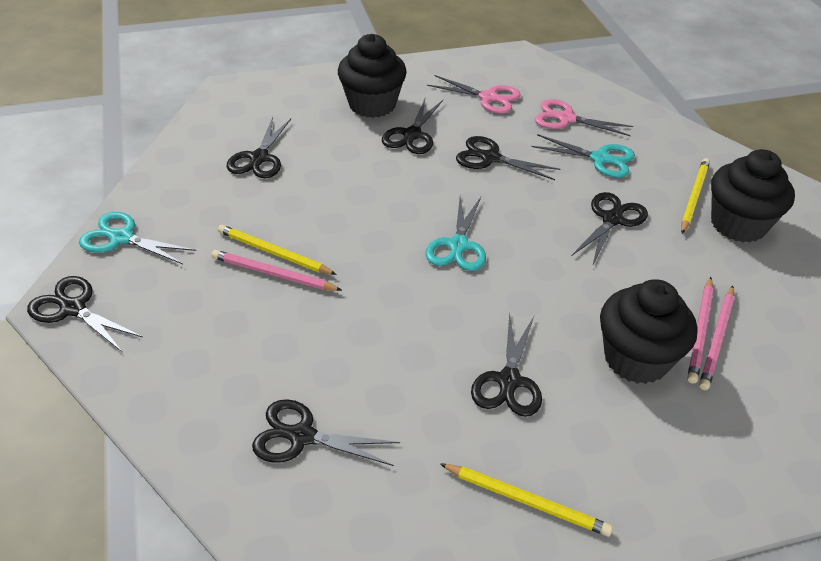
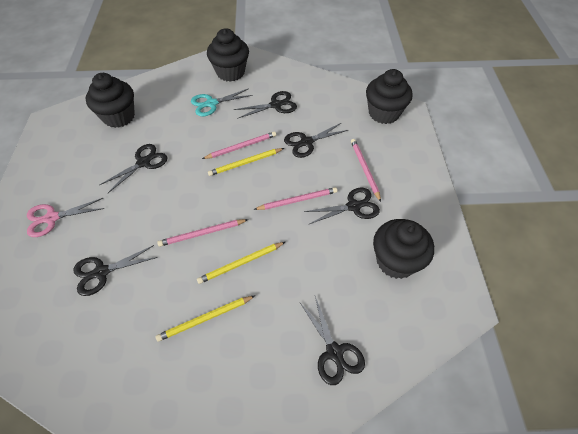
black cupcake: [338,34,407,118] [600,279,697,384] [711,149,795,242] = 3 -> [86,73,135,128] [207,28,249,82] [366,69,413,124] [373,219,434,279] = 4
black scissors: [27,276,143,352] [227,117,291,178] [252,399,400,466] [382,99,443,154] [456,136,561,180] [471,312,542,417] [572,192,648,264] = 7 -> [73,245,158,296] [100,144,168,193] [234,91,297,119] [284,123,348,158] [300,296,365,385] [304,188,380,224] = 6
pink pencil: [211,250,342,291] [687,277,714,384] [699,286,734,390] = 3 -> [157,219,248,247] [202,131,276,159] [253,187,337,210] [351,139,381,202] = 4
pink scissors: [427,75,521,114] [535,99,633,136] = 2 -> [27,198,104,237] = 1
turquoise scissors: [79,212,196,264] [425,196,486,271] [531,134,635,178] = 3 -> [191,88,253,117] = 1

